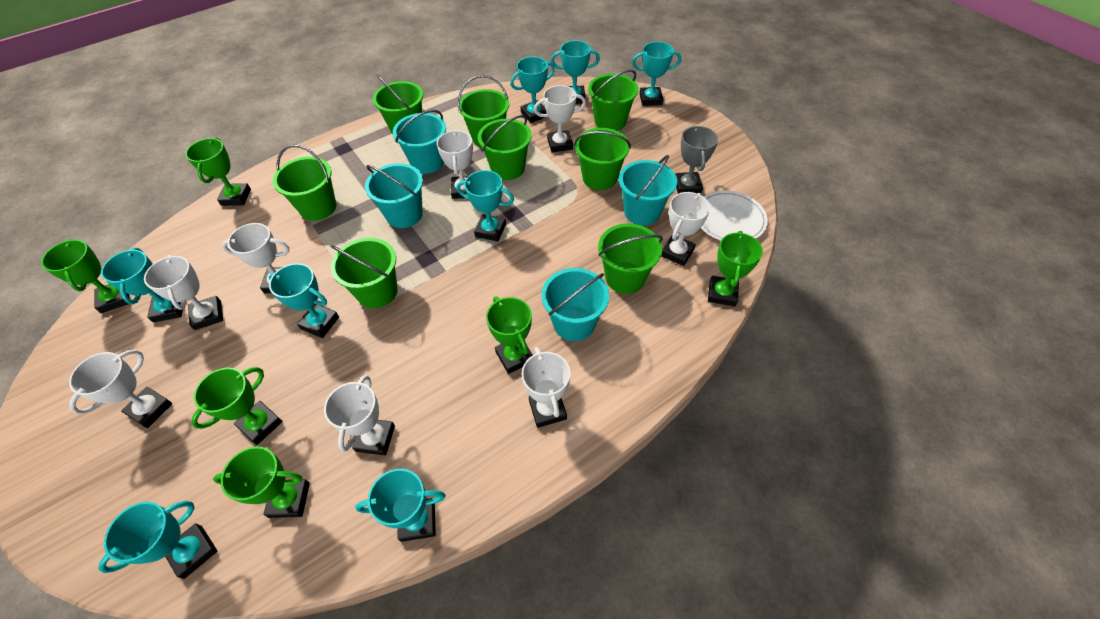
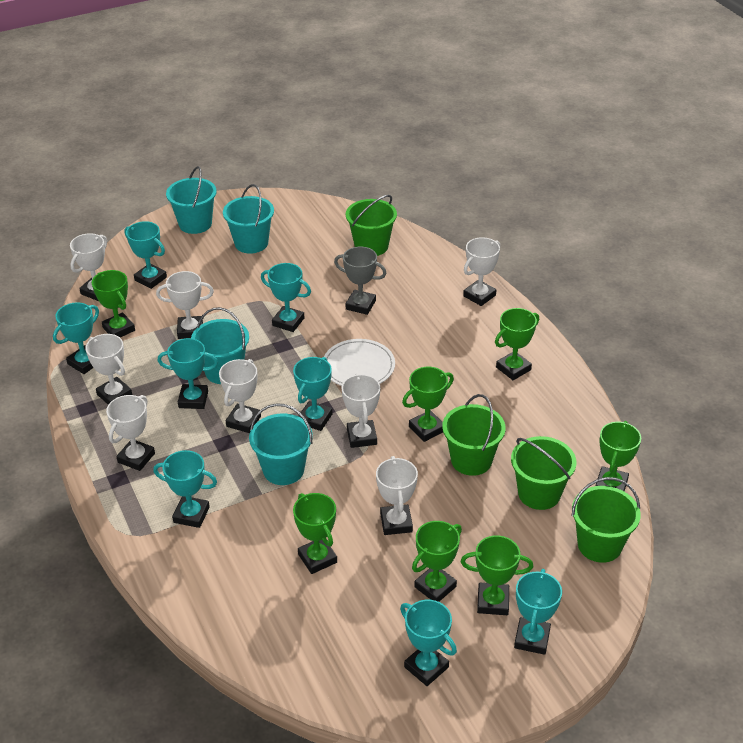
green bucket: [273,145,336,221] [331,238,398,308] [373,75,423,135] [458,75,509,148] [478,115,532,180] [574,128,631,190] [588,70,638,131] [598,224,663,294] = 8 -> [346,195,397,256] [442,394,506,476] [511,436,576,510] [572,477,641,563] = 4
green trophy: [41,239,130,313] [186,137,251,206] [191,367,283,445] [213,446,310,518] [486,297,533,374] [708,231,763,307] = 6 -> [92,270,135,337] [293,493,337,574] [402,367,454,442] [412,521,462,602] [461,535,533,615] [495,308,539,380] [595,421,641,491] = 7

